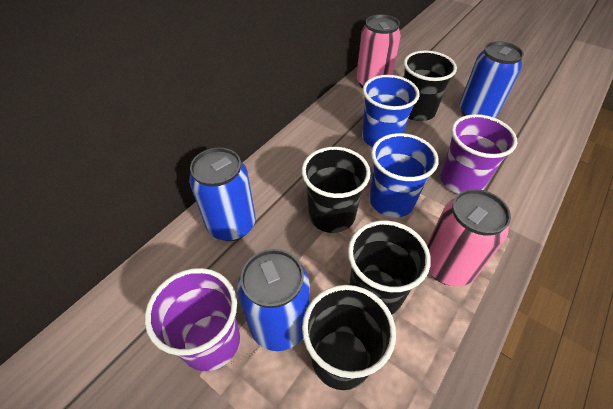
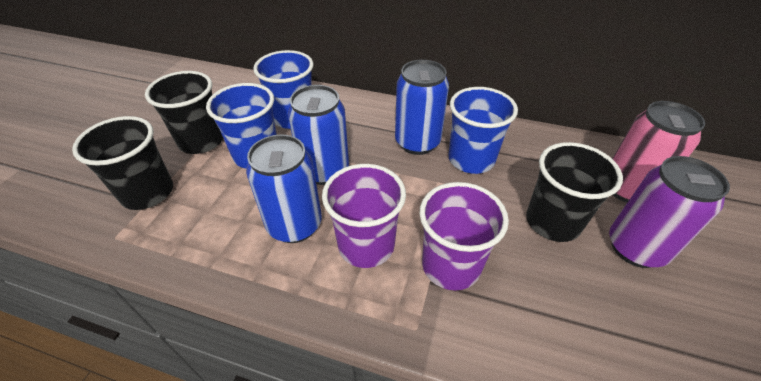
black cup: [302,147,371,233] [302,285,396,390] [348,220,431,315] [403,50,457,121] = 4 -> [72,116,173,210] [145,71,223,154] [526,142,623,242] = 3
blue cup: [362,75,420,147] [369,133,439,217] = 2 -> [206,83,277,169] [253,50,313,129] [448,87,518,174] = 3
pink can: [356,15,401,88] [427,189,511,286] = 2 -> [612,101,705,203] = 1
purple can: none = 0 -> [609,156,730,268] = 1

